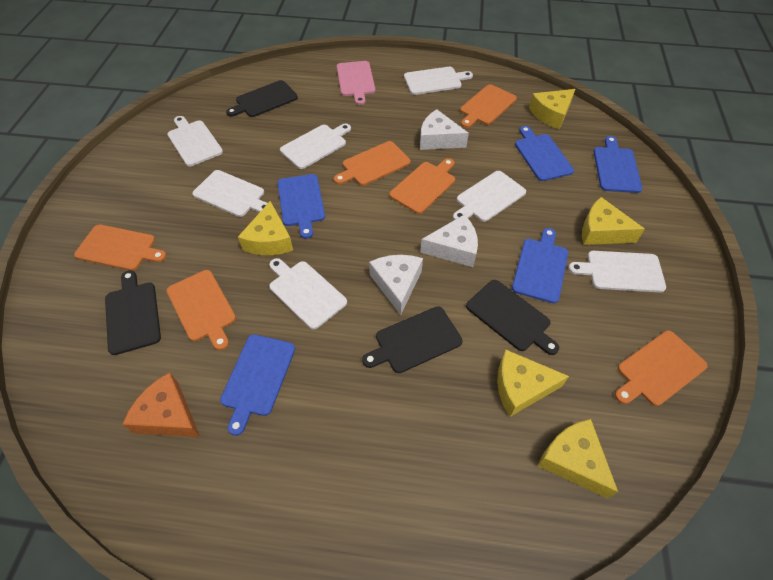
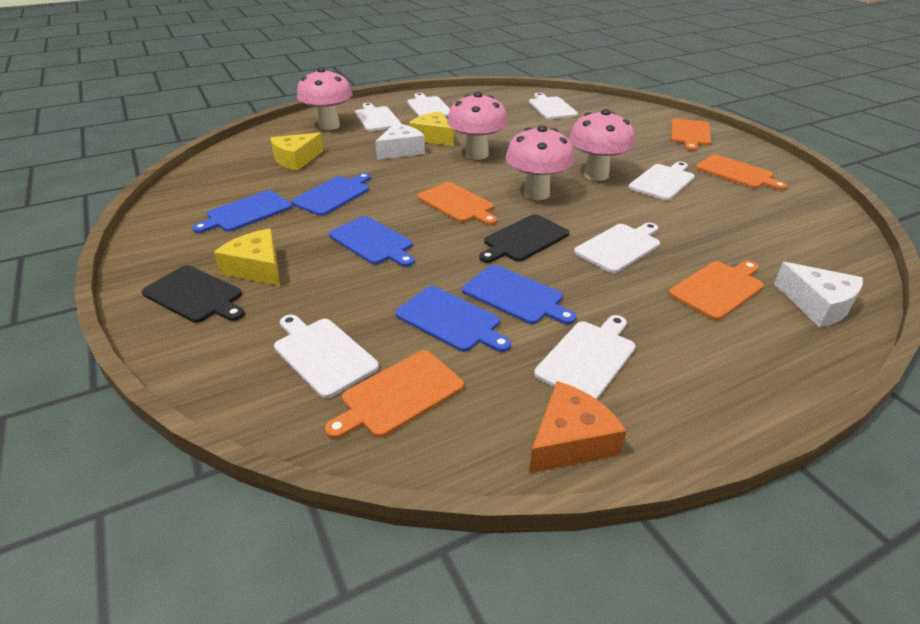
black cutting board: [105,270,161,355] [226,80,298,117] [362,306,463,373] [466,280,559,355] = 4 -> [142,265,245,323] [479,214,569,263] = 2
orange cutting board: [74,224,167,271] [166,270,236,350] [334,141,410,186] [389,158,455,214] [460,84,517,128] [615,330,708,406] = 6 -> [325,350,464,439] [417,182,497,225] [669,261,764,320] [671,119,711,151] [695,155,788,190] = 5
pink cutting board: [337,61,375,105] = 1 -> none = 0
pink mushroom: none = 0 -> [297,67,352,130] [447,92,508,160] [506,125,574,200] [569,109,635,181] = 4
white cheese: [369,255,423,315] [420,109,469,150] [420,215,478,267] = 3 -> [375,123,425,160] [774,262,863,328] = 2
yellow cheese: [238,201,293,255] [497,349,569,417] [529,89,575,129] [538,419,618,498] [582,197,645,245] = 5 -> [214,229,280,286] [270,133,324,171] [409,111,454,146] = 3

